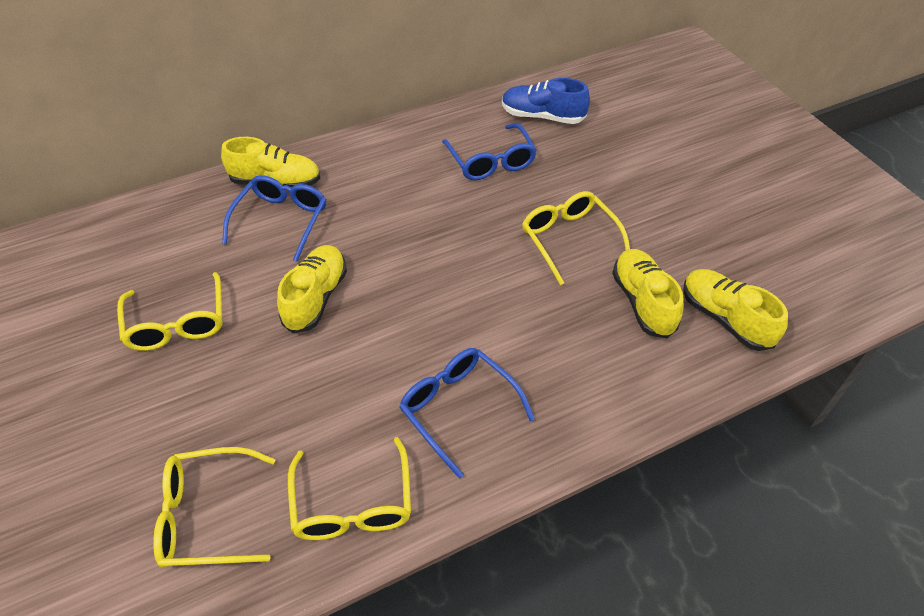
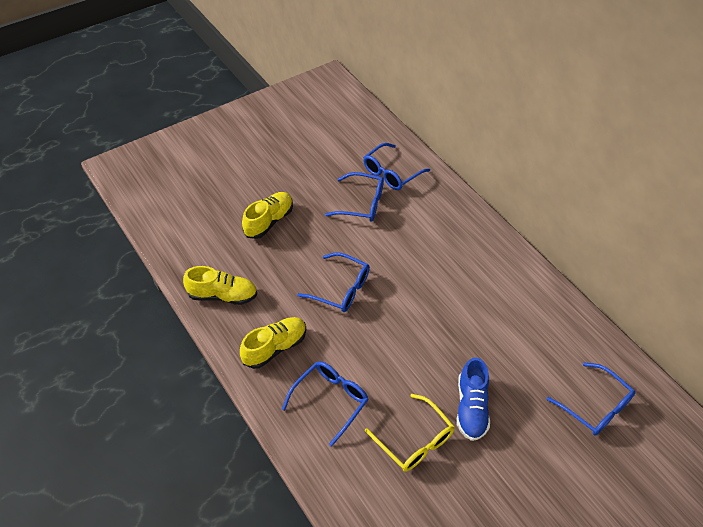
blue glasses: [222,175,327,262] [399,348,535,479] [442,123,537,180] = 3 -> [282,361,369,447] [297,252,370,312] [325,172,384,221] [363,143,430,190] [547,362,635,435] = 5
yellow glasses: [117,272,223,351] [153,447,276,568] [288,437,411,540] [522,191,630,285] = 4 -> [365,394,455,472] = 1
yellow shoe: [221,137,320,187] [277,245,347,333] [612,249,684,338] [683,269,788,351] = 4 -> [183,266,257,305] [240,317,306,369] [242,192,293,239] = 3

